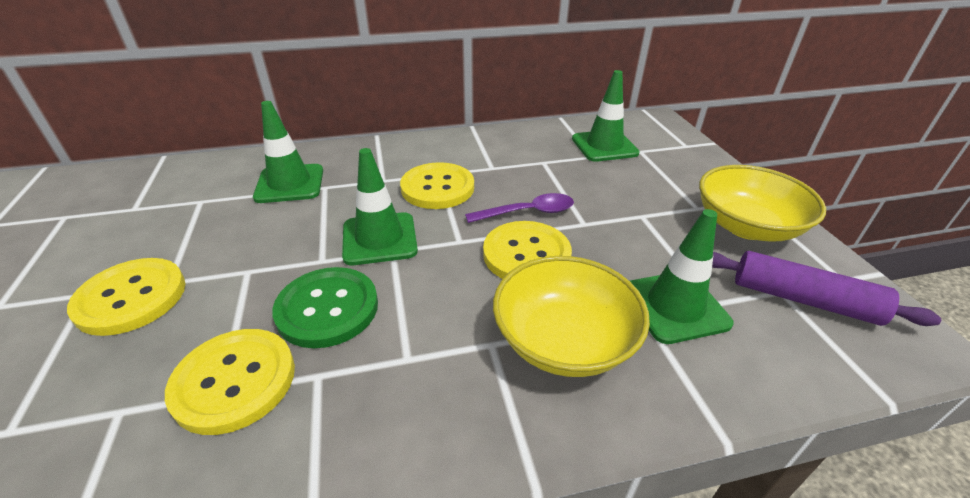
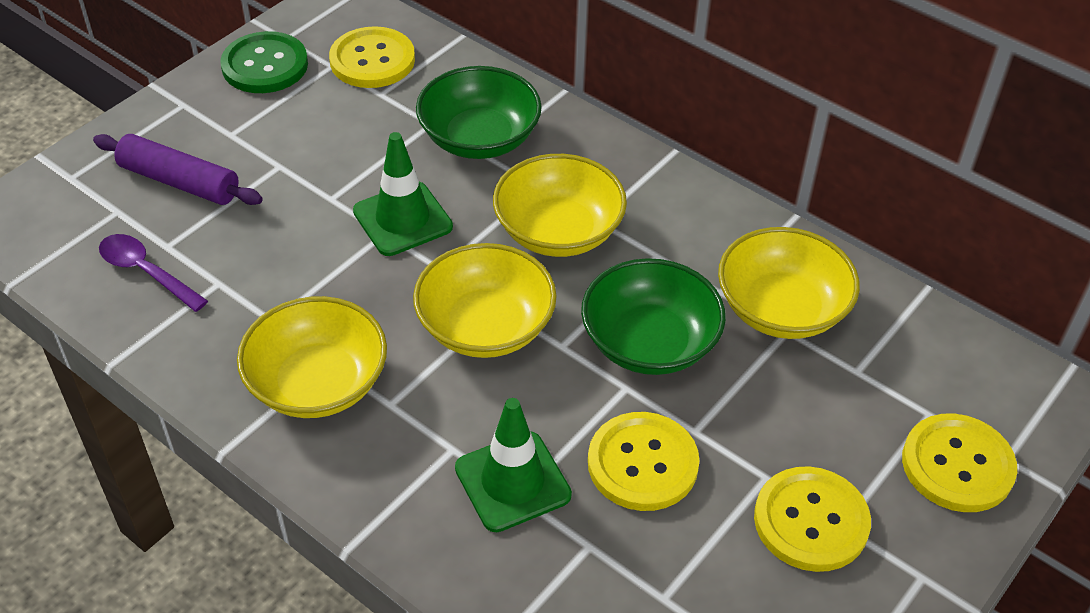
green bowl: none = 0 -> [416,66,542,159] [581,258,726,375] = 2
green traffic cone: [253,101,323,203] [342,148,418,265] [572,70,640,162] [630,209,734,344] = 4 -> [353,132,453,256] [455,398,572,532] = 2
yellow bowl: [493,256,650,377] [699,165,826,242] = 2 -> [237,296,387,418] [413,243,557,358] [493,154,627,257] [718,227,860,339] = 4

